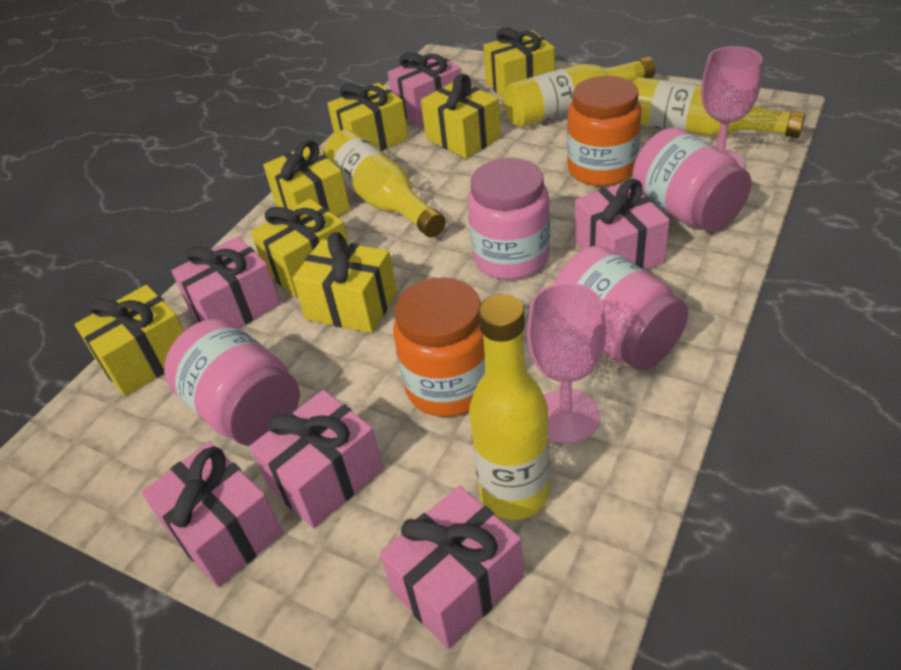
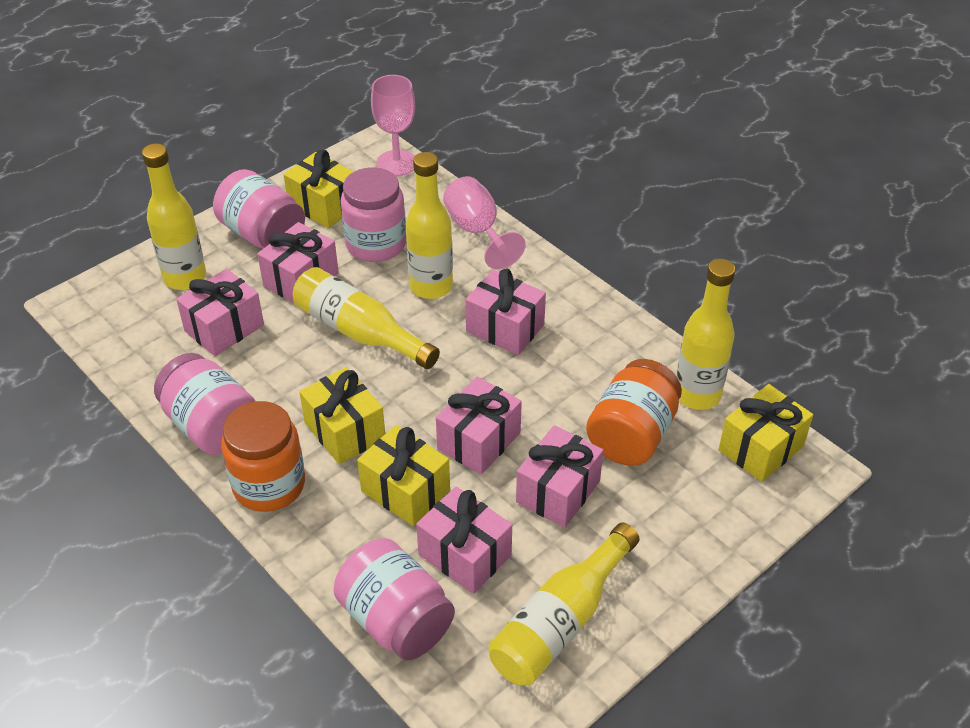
yellow bottle: [323,130,446,237] [469,294,550,520] [503,56,655,128] [633,77,805,138] = 4 -> [142,143,206,290] [293,267,440,369] [406,152,453,299] [488,523,640,686] [676,259,735,410] = 5
yellow gift: [75,285,184,396] [251,199,349,297] [263,140,350,217] [292,232,397,333] [327,83,409,151] [421,74,501,159] [483,27,555,100] = 7 -> [283,150,353,228] [299,367,385,464] [357,425,450,526] [719,384,813,482] = 4

